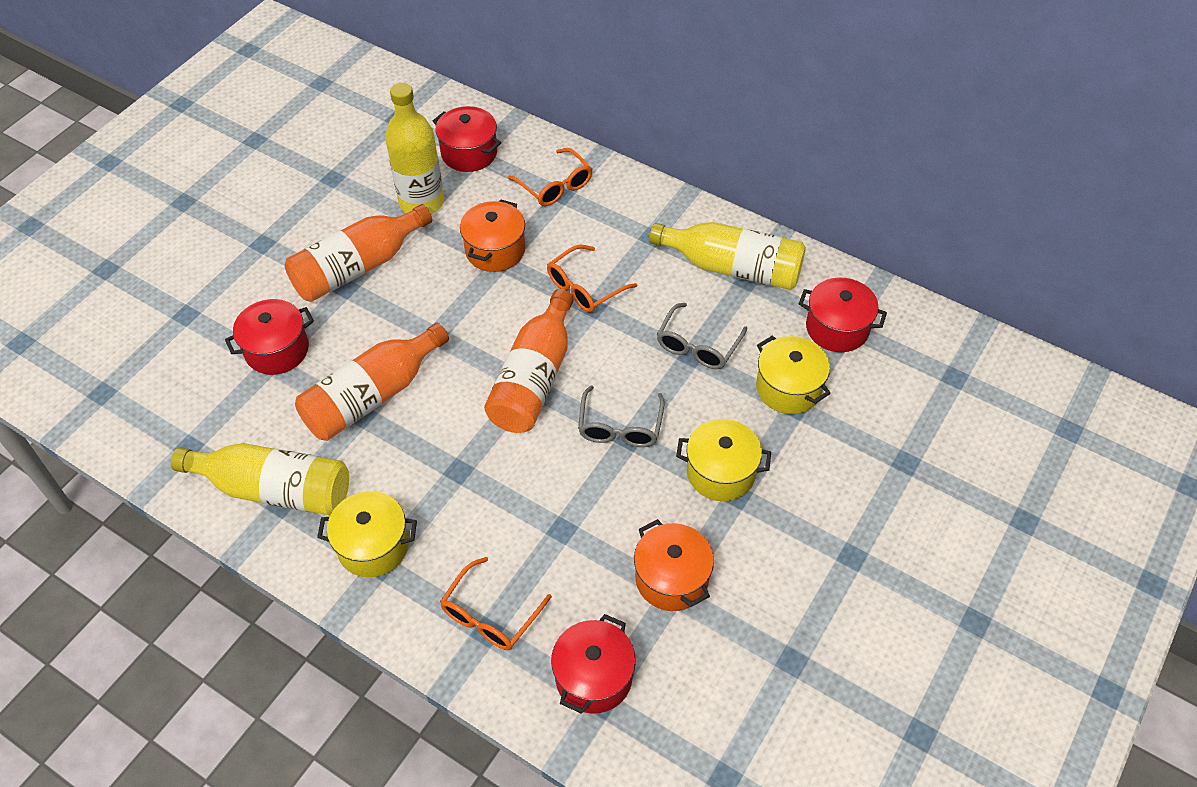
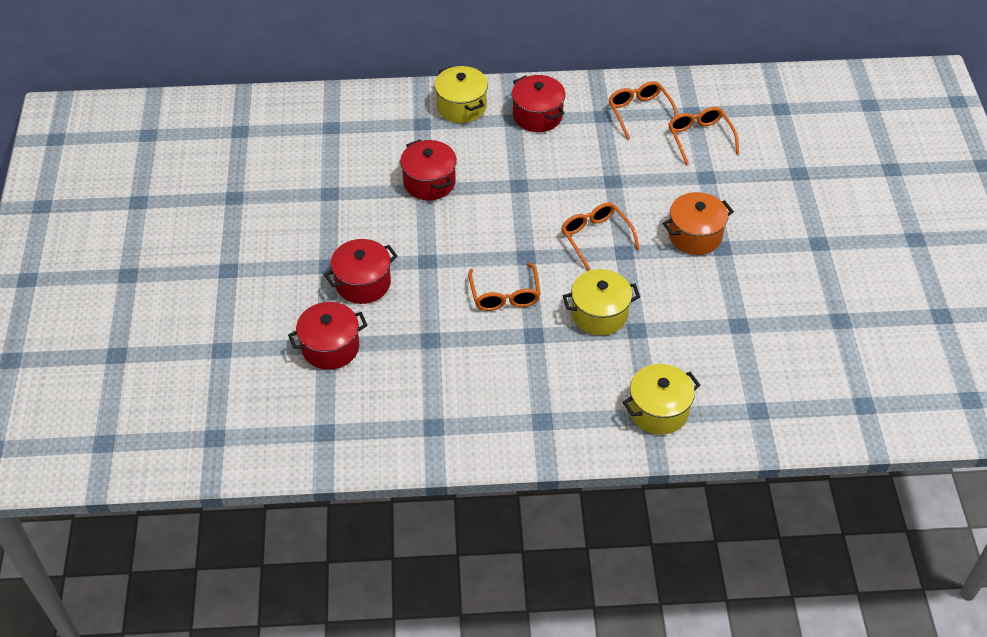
grey glasses: [578,386,664,447] [657,303,747,369] = 2 -> none = 0
orange bottle: [285,204,432,302] [295,323,449,441] [484,289,574,433] = 3 -> none = 0
orange glasses: [440,557,552,650] [508,148,592,206] [547,245,637,312] = 3 -> [468,263,540,311] [561,203,640,271] [608,81,678,140] [668,107,739,166] = 4
orange pot: [460,199,525,272] [634,519,714,611] = 2 -> [663,192,734,255] = 1
yellow bottle: [171,443,349,516] [385,83,444,214] [649,222,806,290] = 3 -> none = 0

